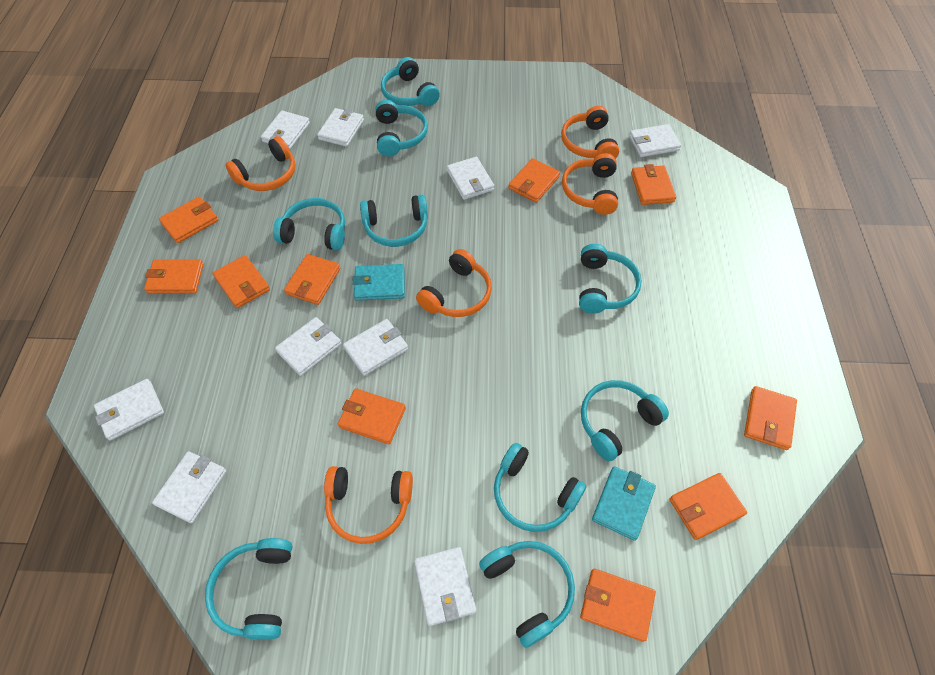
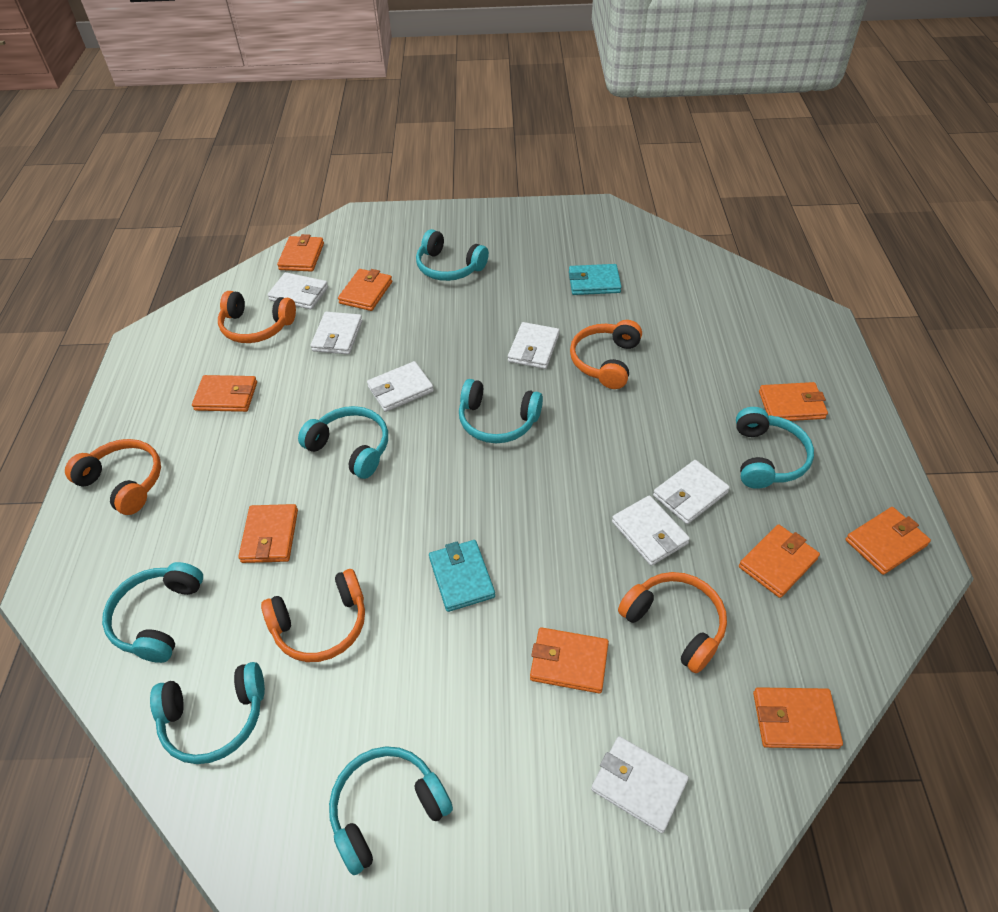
orange wallet: [144,259,204,294] [159,196,218,243] [212,255,270,308] [284,254,340,305] [338,388,406,444] [508,158,560,203] [580,568,656,642] [631,164,676,205] [669,473,747,540] [744,386,797,450] = 10 -> [192,375,257,412] [238,504,298,563] [277,234,324,272] [338,269,392,311] [530,627,609,693] [739,524,820,598] [753,687,843,749] [759,382,828,421] [845,507,931,575] = 9
turquoise headphones: [205,538,292,640] [273,198,345,250] [360,195,428,247] [375,100,428,156] [381,57,440,107] [479,541,575,648] [494,443,586,532] [579,244,642,313] [581,380,669,461] = 9 -> [102,562,203,663] [150,662,265,764] [298,406,388,479] [329,746,453,875] [416,229,489,281] [459,379,543,443] [736,407,814,489] = 7
white wallet: [94,379,164,441] [152,451,226,523] [261,110,310,150] [275,317,341,376] [317,108,364,147] [343,319,408,376] [414,547,476,626] [447,157,494,200] [629,124,681,157] = 9 -> [267,272,328,309] [311,312,363,354] [367,361,434,412] [508,322,559,369] [591,736,689,833] [612,495,690,566] [653,460,730,524] = 7

